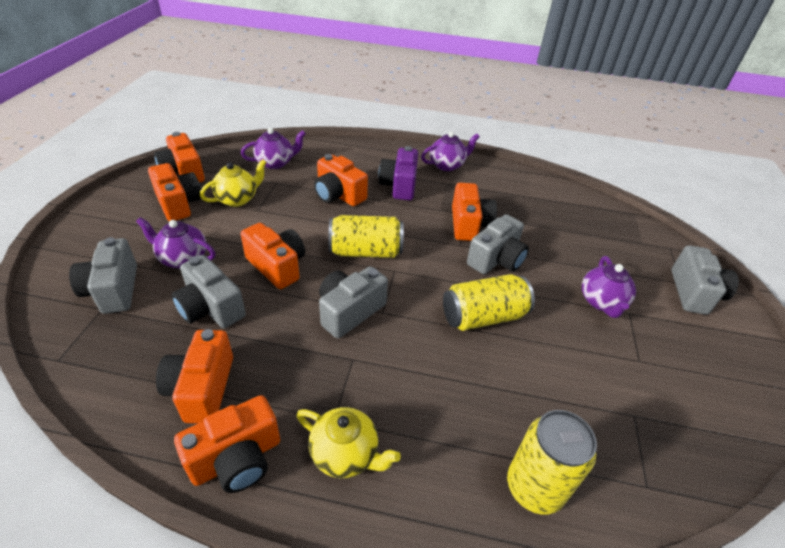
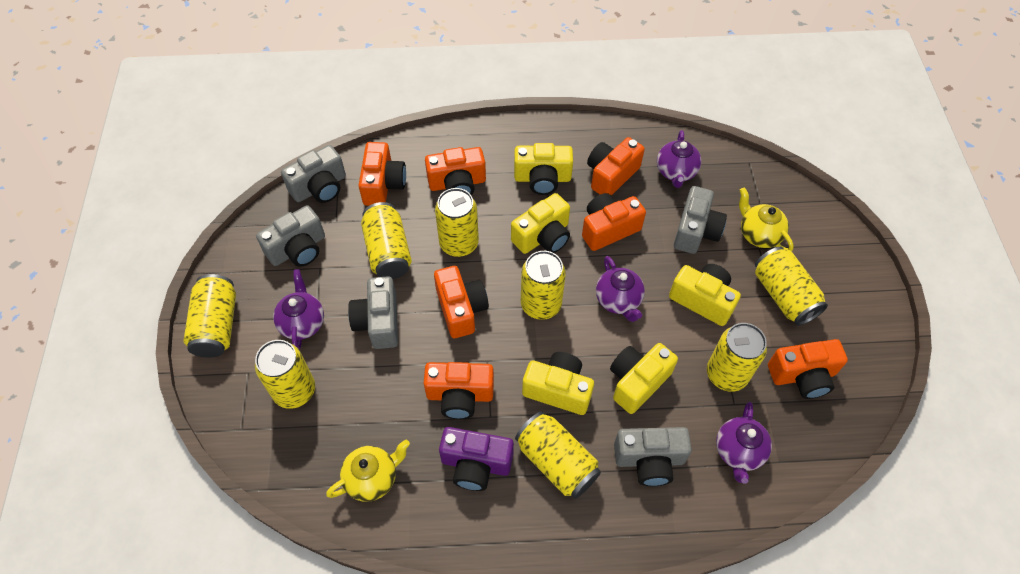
yellow camera: none = 0 -> [511,193,570,254] [514,143,573,195] [522,352,594,415] [610,343,678,414] [669,264,741,326] = 5
yellow can: [328,215,404,258] [443,274,535,331] [507,410,597,515] = 3 -> [183,274,236,358] [255,340,315,409] [361,202,412,279] [435,188,479,257] [515,411,601,499] [521,251,566,320] [707,323,767,392] [755,247,828,326] = 8

